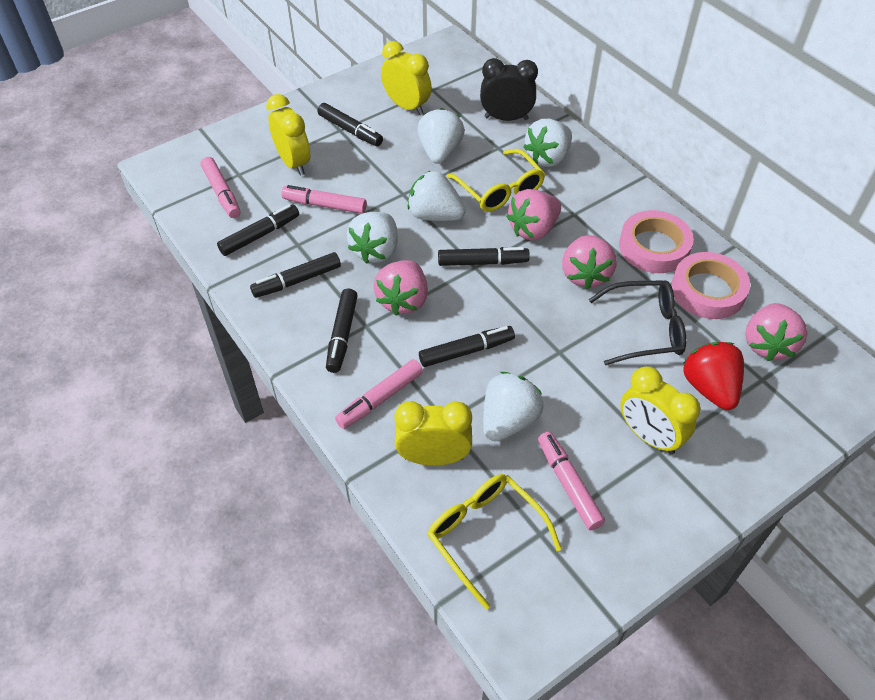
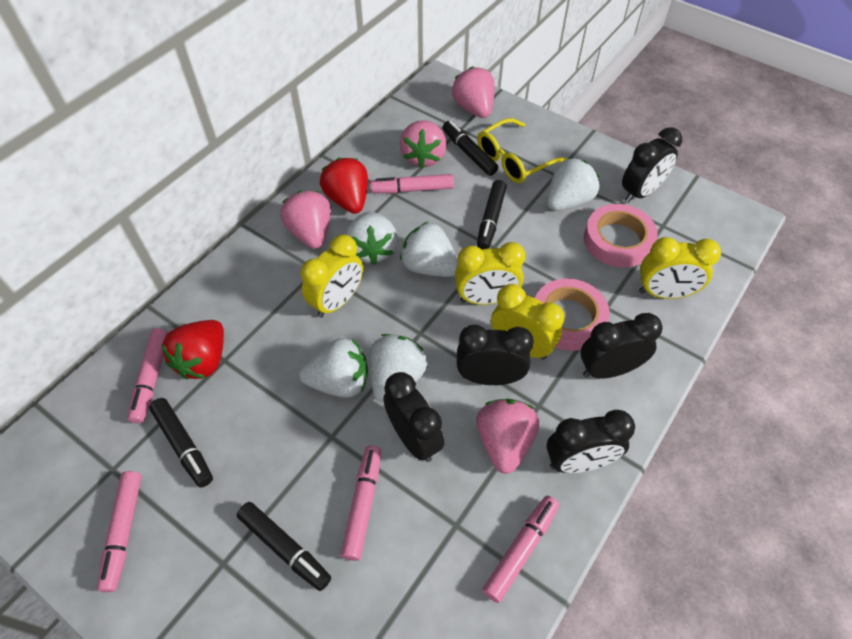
black clock: [480,58,538,121] = 1 -> [384,372,444,462] [457,324,534,385] [546,410,635,473] [580,313,663,379] [622,127,682,203] = 5
black glasses: [589,280,686,365] = 1 -> none = 0
black marker: [217,204,299,256] [250,252,341,298] [317,103,383,146] [326,289,358,373] [419,326,515,367] [438,247,530,266] = 6 -> [149,398,213,488] [237,502,331,591] [442,121,498,176] [477,180,507,249] = 4
pink marker: [201,157,241,218] [281,185,367,214] [335,359,423,429] [538,432,605,530] = 4 -> [97,471,142,592] [127,328,168,423] [341,446,381,561] [370,174,454,193] [482,496,559,603] = 5
red strawberry: [683,342,744,410] = 1 -> [161,320,224,379] [320,158,368,214] = 2
yellow glasses: [427,474,562,609] [446,149,545,212] = 2 -> [477,118,567,183] = 1

